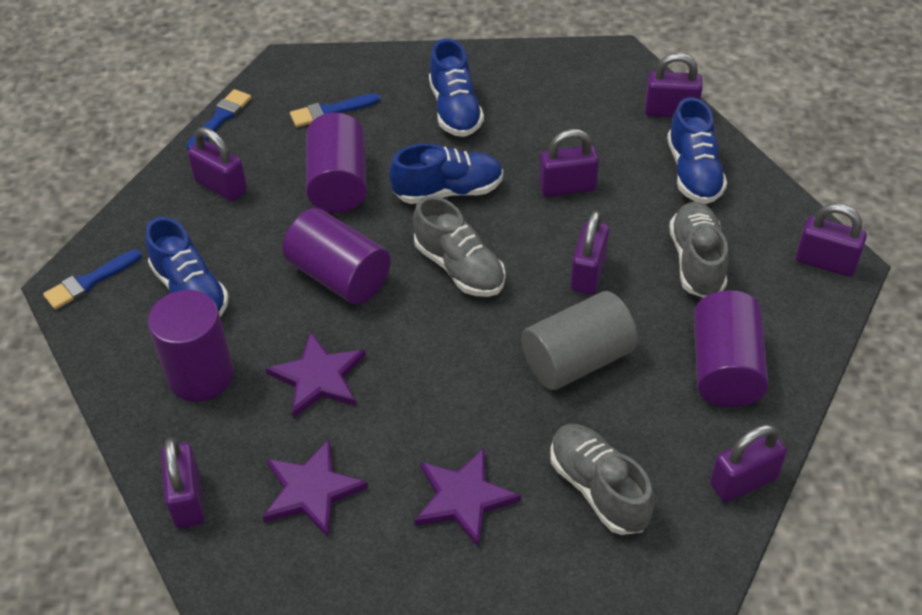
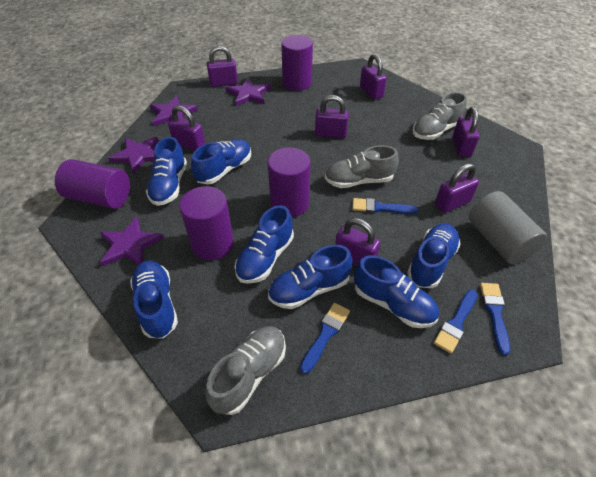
blue brush: [43,249,142,310] [186,89,251,150] [290,93,380,127] = 3 -> [300,303,350,374] [352,198,418,214] [434,290,477,354] [480,283,510,356] = 4
blue shoe: [145,217,229,317] [389,143,503,204] [429,39,484,137] [667,97,727,204] = 4 -> [130,260,178,339] [146,137,187,206] [191,139,251,184] [235,205,294,284] [268,245,353,309] [354,255,439,328] [407,223,461,288] = 7
purple star: [263,439,368,537] [266,331,366,418] [414,448,521,547] = 3 -> [100,217,164,266] [108,137,158,174] [150,96,198,126] [226,77,271,106] = 4

